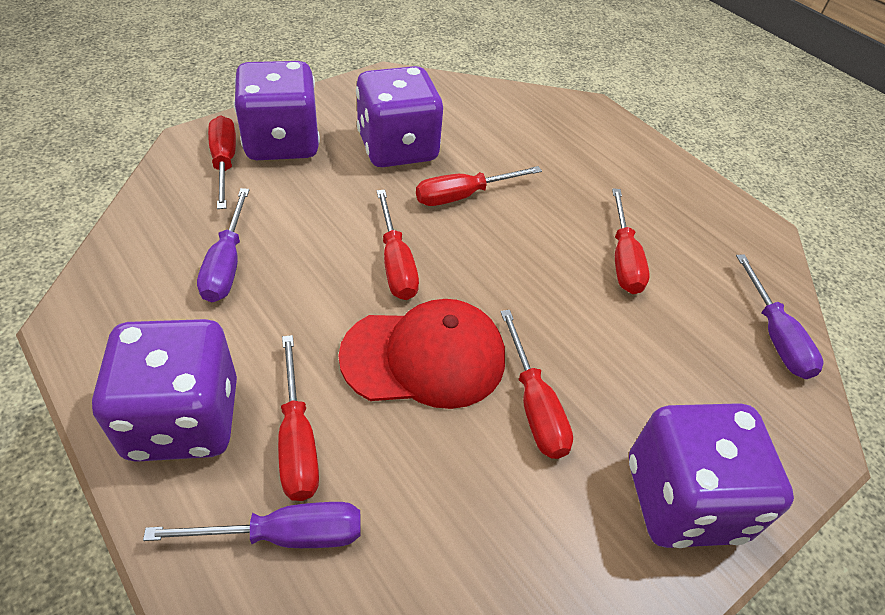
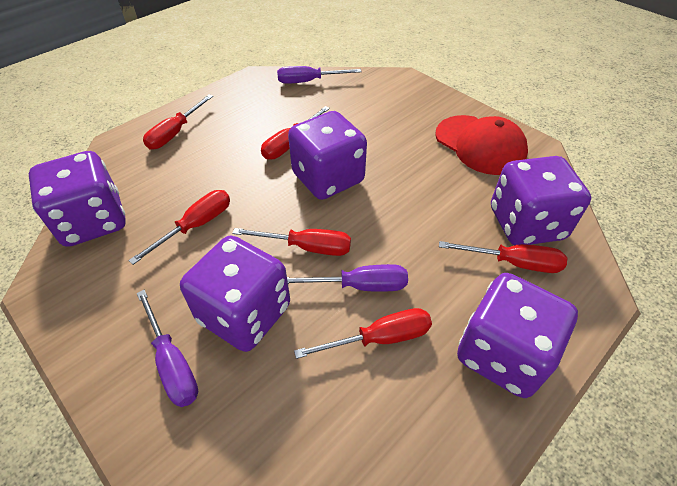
purple dice: [92,319,237,462] [234,61,320,160] [356,66,443,167] [629,403,794,548] = 4 -> [29,151,126,247] [180,236,290,352] [288,111,367,200] [457,273,578,398] [491,156,591,245] = 5

